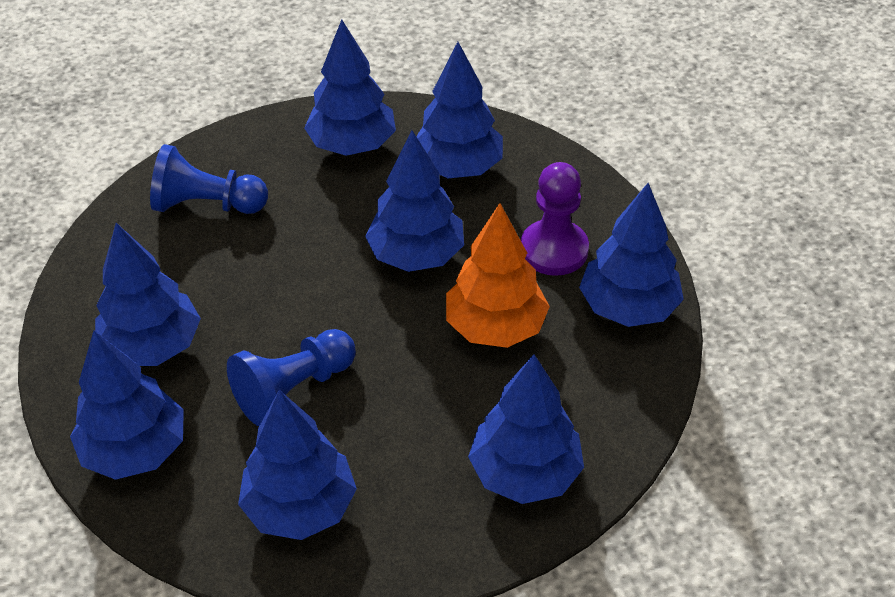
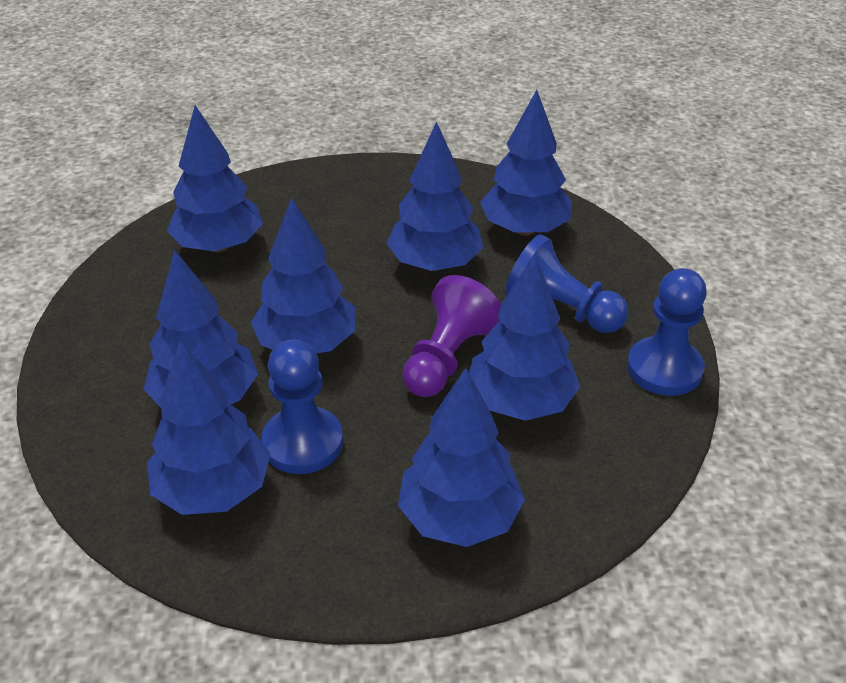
blue pawn: [150,144,268,214] [227,329,356,426] = 2 -> [261,340,343,474] [505,234,628,333] [627,268,707,396] = 3
orange tree: [446,203,550,348] = 1 -> none = 0

